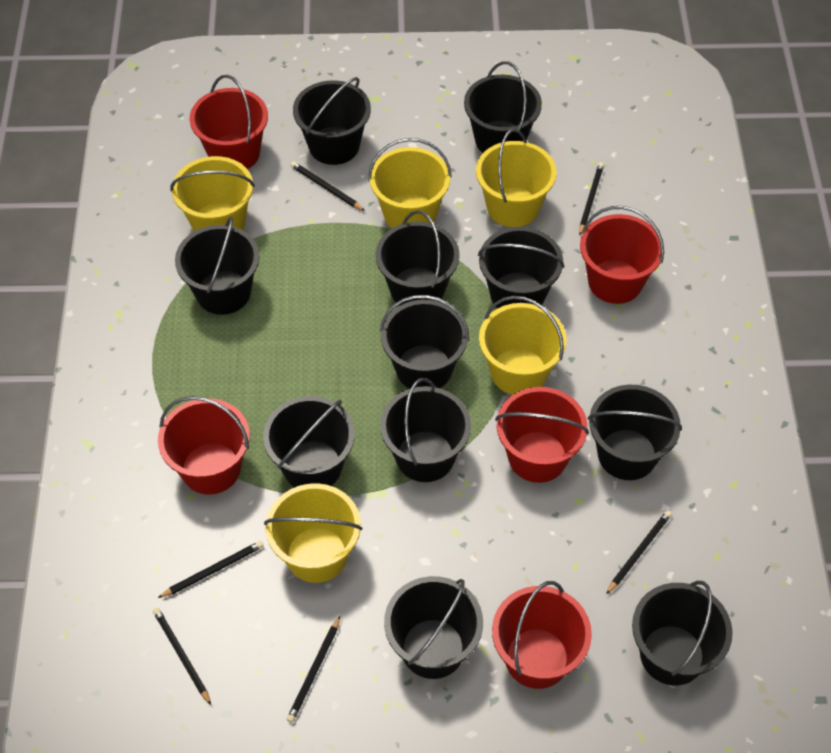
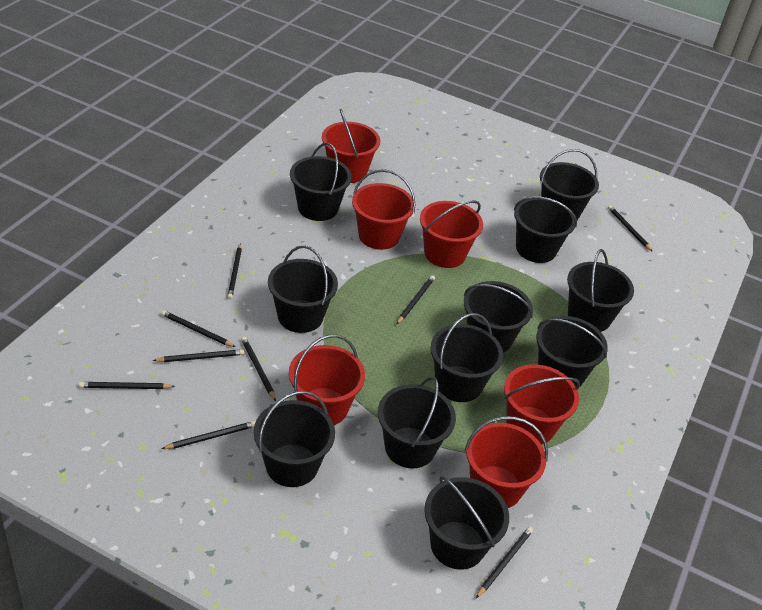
black pencil: [153,608,211,705] [158,541,263,598] [287,616,340,723] [291,161,365,211] [579,162,604,235] [606,510,672,595] = 6 -> [79,382,175,389] [153,349,244,362] [161,310,235,347] [161,421,255,449] [227,243,242,299] [241,337,276,401] [397,275,435,324] [476,527,533,598] [608,205,653,252] = 9
red bucket: [158,396,250,495] [190,75,268,169] [492,581,592,689] [495,387,589,483] [580,206,664,304] = 5 -> [289,335,365,425] [322,109,380,183] [352,169,416,250] [420,200,483,268] [465,416,548,508] [504,364,580,445] = 6
yellow bucket: [170,156,255,231] [264,483,362,583] [368,138,452,228] [476,128,557,227] [479,296,566,395] = 5 -> none = 0

